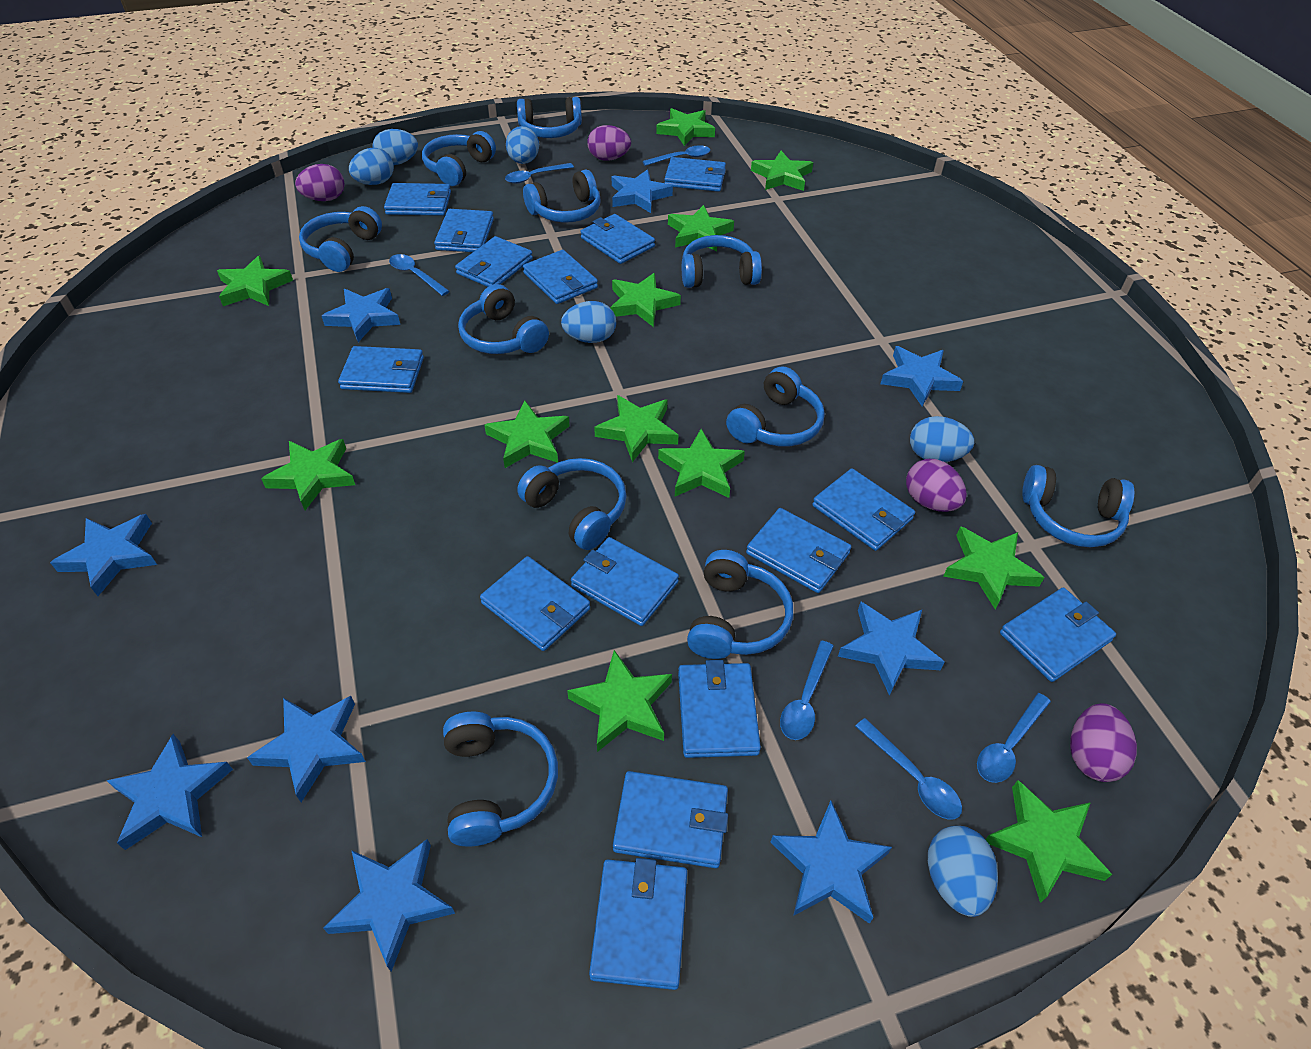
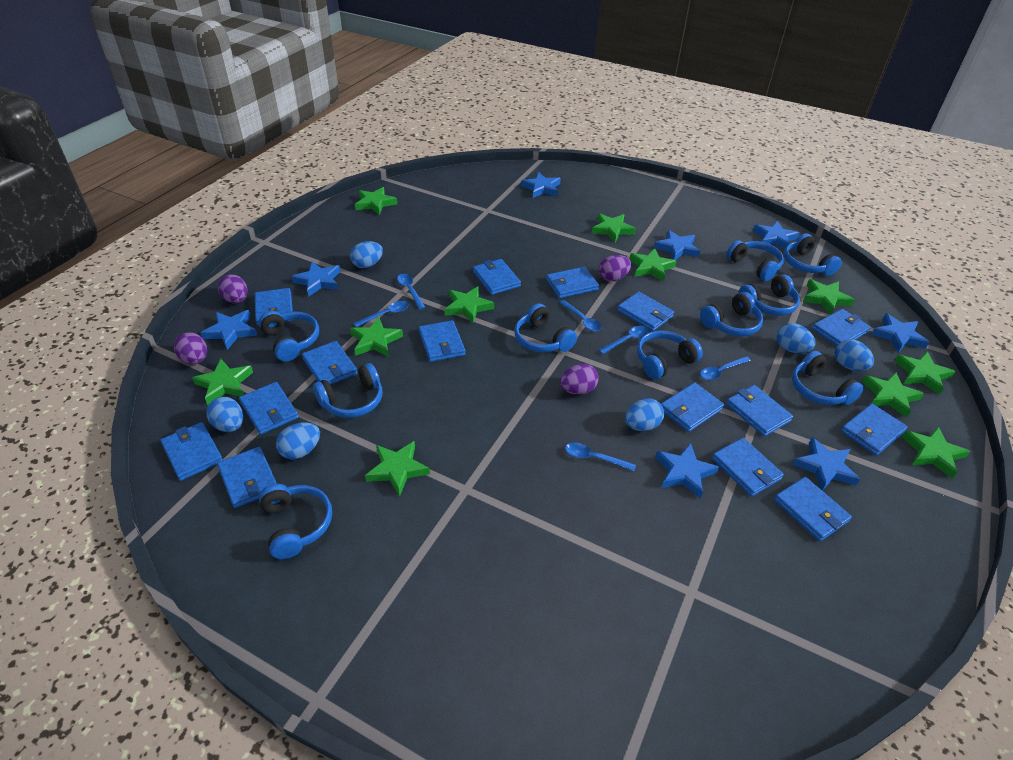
blue headphones: [299,206,382,272] [422,131,496,186] [443,711,558,847] [458,284,549,354] [517,97,582,138] [517,458,627,550] [523,169,601,223] [682,235,762,288] [687,550,793,659] [726,366,825,446] [1022,465,1134,547] = 11 -> [258,311,319,362] [259,484,332,559] [313,363,382,418] [515,303,577,352] [637,330,703,379] [700,292,763,336] [726,240,784,281] [738,274,800,316] [784,233,842,276] [792,351,864,405] = 10
blue star: [50,514,157,596] [106,734,233,850] [247,696,366,802] [322,288,400,342] [323,839,455,971] [612,169,673,213] [770,801,892,924] [838,602,945,696] [881,346,963,407] = 9 -> [200,310,257,350] [291,262,340,297] [521,172,561,198] [654,230,700,260] [655,443,719,498] [753,221,799,249] [792,437,860,491] [871,313,929,353] = 8
green star: [217,255,293,306] [261,439,355,510] [484,400,569,468] [567,650,672,752] [594,395,678,462] [610,273,681,327] [656,108,715,146] [658,429,745,498] [668,205,734,252] [751,151,813,191] [943,526,1045,609] [985,780,1112,903] = 12 -> [192,359,253,405] [350,317,403,357] [355,187,397,215] [365,441,430,496] [445,286,494,323] [592,214,636,242] [629,249,676,281] [803,279,855,314] [862,372,924,418] [895,352,956,395] [902,426,970,479] = 11

